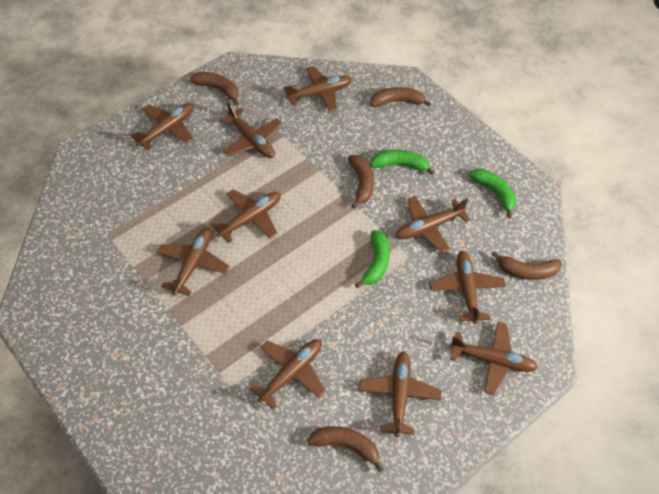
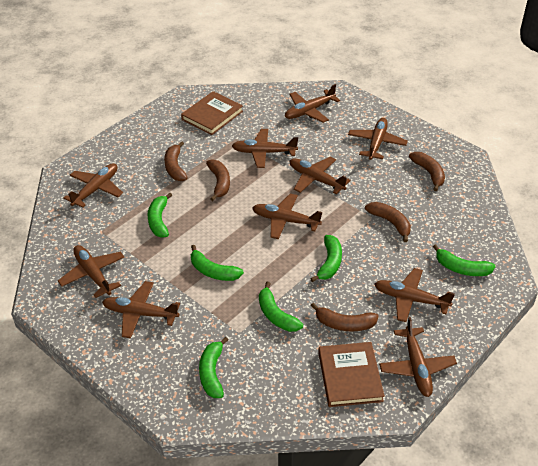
brown book: none = 0 -> [181,91,243,135] [318,342,385,407] = 2
green banana: [355,230,390,288] [370,150,435,175] [468,168,516,218] = 3 -> [147,193,172,237] [191,245,244,281] [199,337,228,398] [259,282,303,332] [310,235,342,282] [433,244,496,276] = 6

